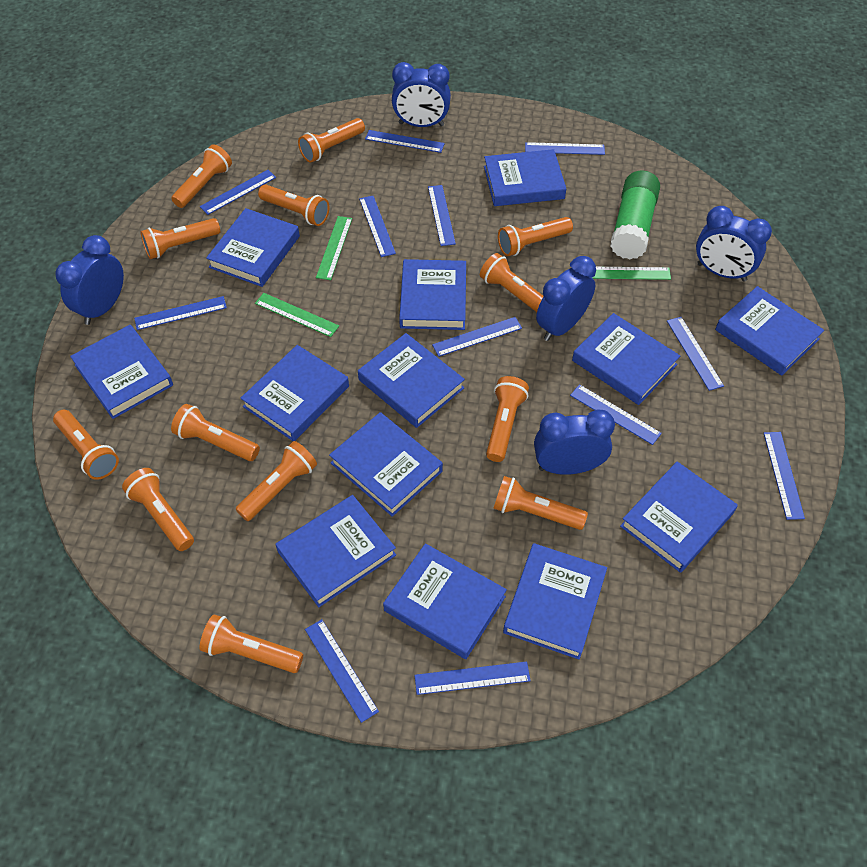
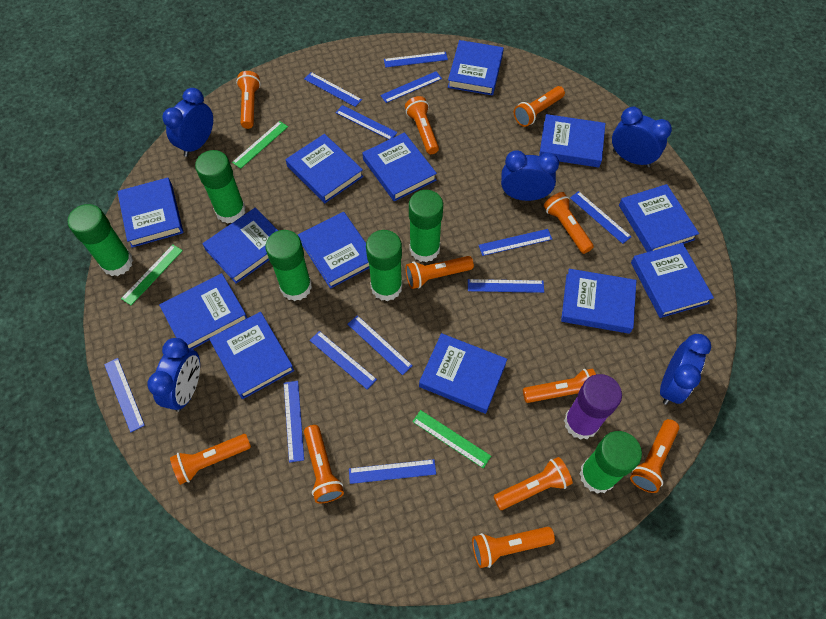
green glue stick: [610,171,660,259] = 1 -> [68,204,133,276] [195,150,246,224] [265,230,312,301] [366,230,402,301] [409,190,443,262] [579,431,642,494] = 6
orange flashlight: [53,410,119,480] [122,468,194,551] [140,218,220,259] [171,144,232,208] [171,404,260,461] [199,615,303,673] [236,441,317,521] [258,184,329,226] [298,118,365,163] [480,253,543,312] [486,376,529,462] [493,476,588,530] [498,217,573,256] = 13 -> [170,434,251,485] [236,71,261,129] [304,425,344,503] [405,96,439,154] [405,256,474,289] [472,527,555,568] [493,457,573,510] [514,86,565,127] [523,369,596,403] [544,192,594,254] [630,419,679,493] = 11
purple glue stick: none = 0 -> [564,374,622,440] = 1

